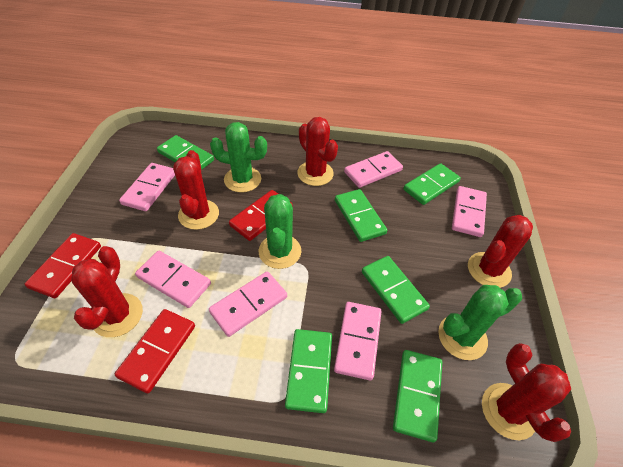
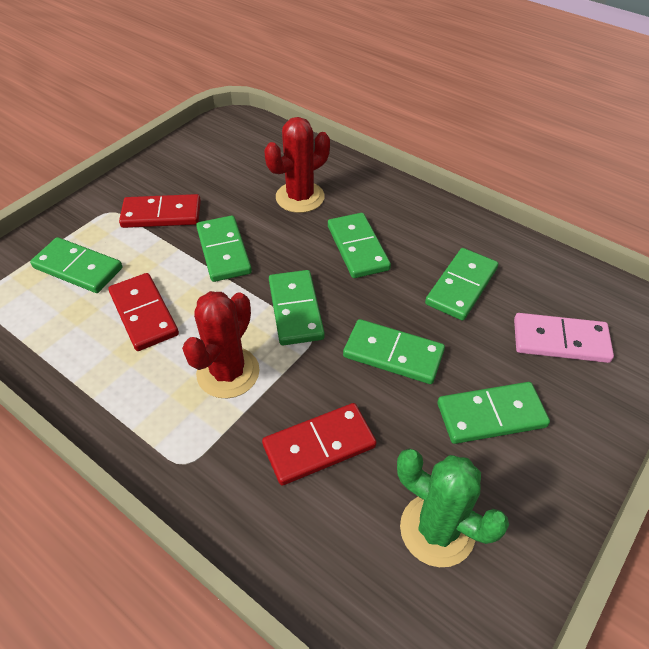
green cactus: [210,122,267,193] [259,194,302,269] [438,285,522,360] = 3 -> [397,449,509,567] = 1
green domino: [157,135,214,170] [285,329,332,413] [335,189,387,242] [362,256,430,324] [393,350,442,442] [403,163,461,205] = 6 -> [30,237,122,293] [196,216,252,282] [269,270,325,345] [328,213,391,278] [343,319,445,384] [425,248,498,321] [437,382,550,444] = 7
pink domino: [119,163,175,211] [135,251,211,308] [209,271,287,337] [334,302,382,380] [344,151,403,188] [452,186,487,237] = 6 -> [514,313,614,363] = 1
red cactus: [71,246,143,337] [173,150,219,230] [297,117,338,186] [468,215,533,288] [482,343,571,442] = 5 -> [182,291,260,398] [264,117,330,213] = 2

